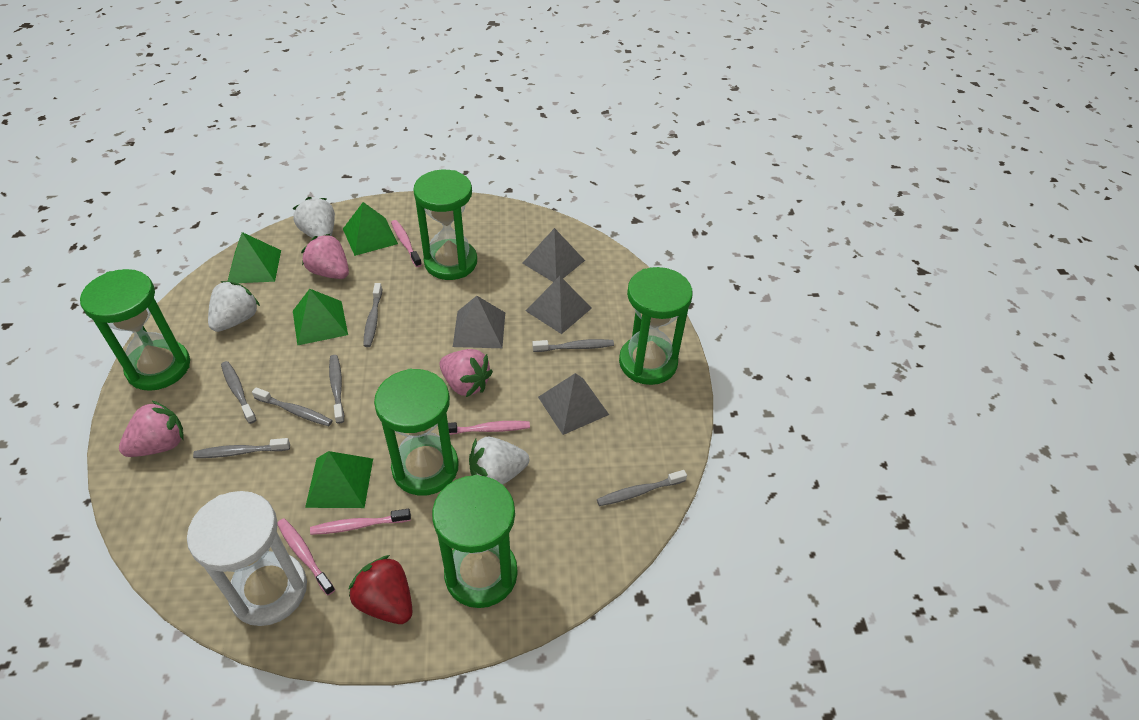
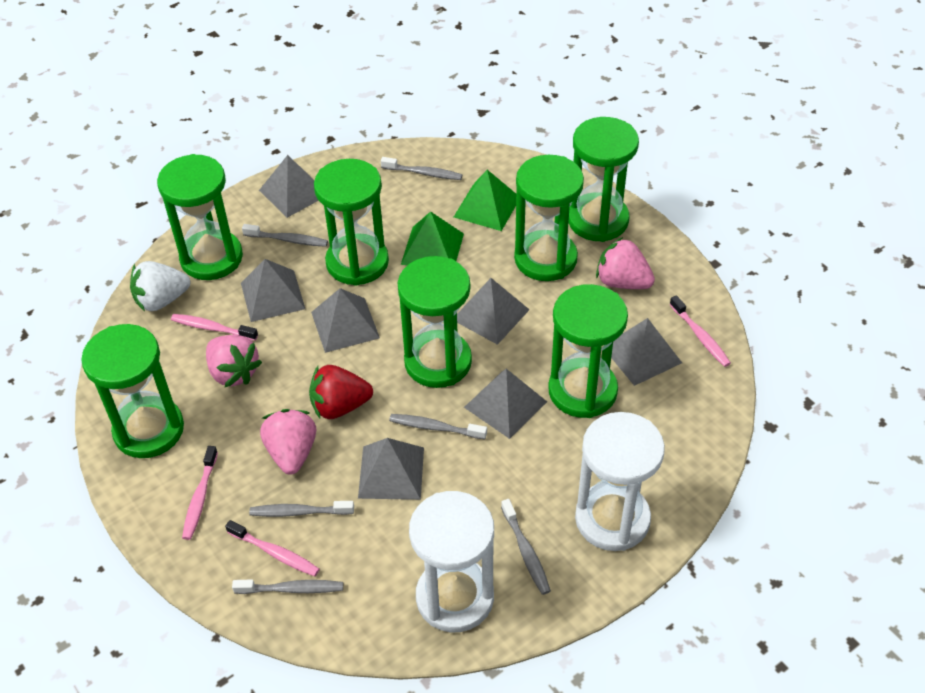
green hourglass: [80,269,190,391] [374,369,459,496] [413,170,477,280] [432,475,518,608] [619,267,693,385] = 5 -> [81,324,184,458] [157,154,243,280] [314,159,389,286] [398,256,472,388] [514,155,584,281] [548,284,628,418] [568,117,639,242] = 7
green pyramid: [228,232,281,283] [293,289,348,346] [305,451,373,508] [343,202,398,256] = 4 -> [401,212,464,265] [454,170,516,231] = 2
grey pyramid: [453,296,505,348] [522,228,585,282] [526,276,592,334] [538,373,609,435] = 4 -> [241,259,305,322] [259,155,319,218] [311,288,380,353] [358,438,424,500] [457,278,530,345] [464,369,547,439] [611,318,682,386] = 7
grey toothbrush: [193,438,290,458] [221,361,256,424] [252,387,333,426] [329,355,344,424] [363,283,382,347] [532,339,614,352] [597,470,687,506] = 7 -> [232,580,343,594] [242,224,328,247] [249,501,354,517] [381,157,462,180] [389,414,487,439] [501,499,551,595] = 6
white hourglass: [187,491,307,626] = 1 -> [409,491,494,632] [575,412,665,551] = 2
white strawberry: [208,281,260,332] [292,197,335,238] [469,437,529,485] = 3 -> [130,261,191,311] = 1

